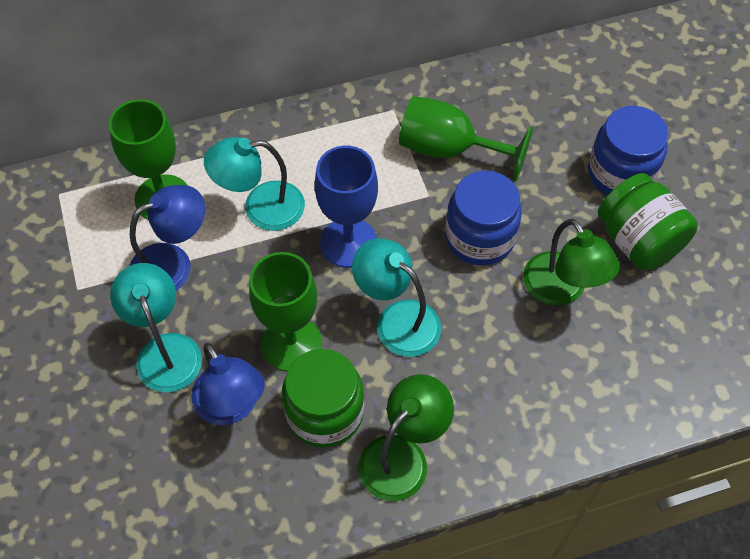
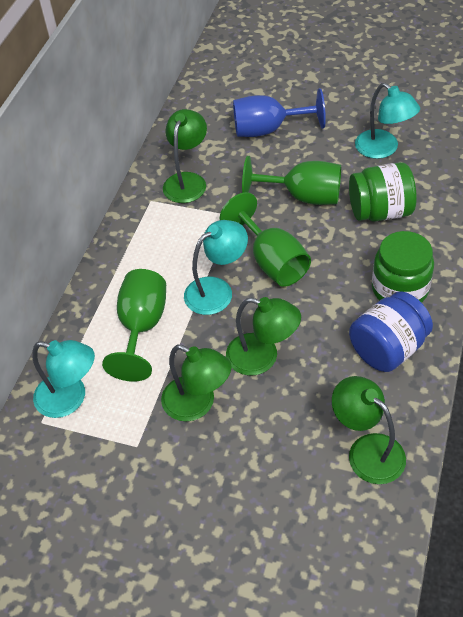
blue jar: [445,170,522,265] [588,106,669,195] = 2 -> [349,291,433,372] = 1
blue lamp: [130,185,205,291] [191,343,265,425] = 2 -> none = 0
green lamp: [358,374,454,501] [523,219,620,306] = 2 -> [161,345,231,421] [163,109,207,203] [226,297,301,376] [332,376,406,484] = 4

